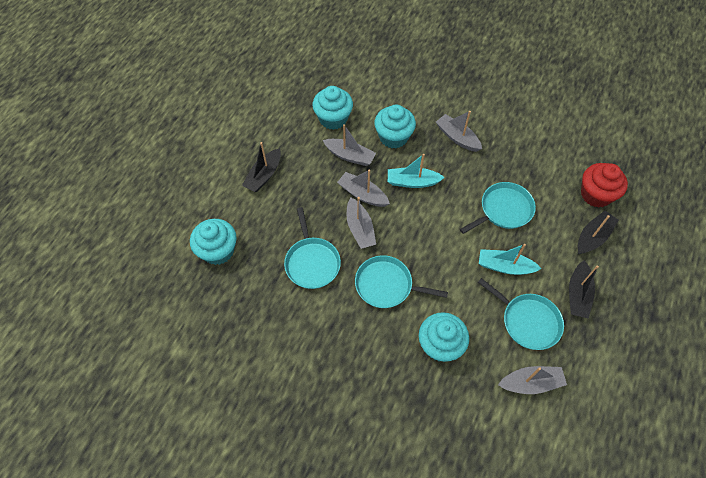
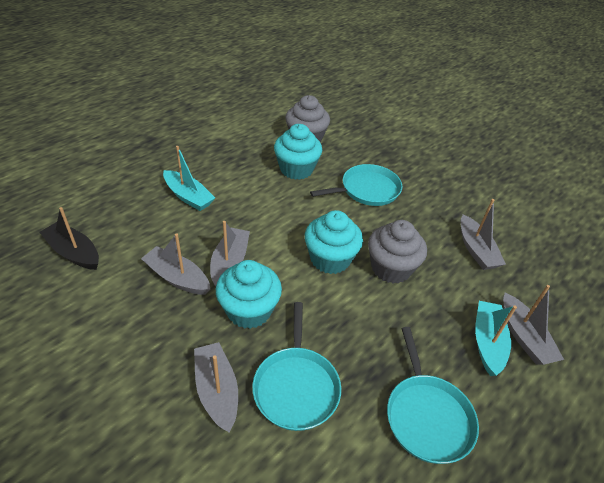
black boat: [242,142,281,192] [569,260,599,319] [578,211,618,254] = 3 -> [39,207,99,270] = 1
grey cupcake: none = 0 -> [285,95,330,142] [368,220,427,284] = 2
red cupcake: [581,163,628,207] = 1 -> none = 0
turquoise cupcake: [190,219,236,265] [312,86,353,130] [374,105,416,149] [419,312,469,362] = 4 -> [216,260,282,329] [274,124,322,180] [305,210,363,274] = 3
turquoise pan: [284,207,341,289] [355,255,448,308] [460,182,536,234] [478,278,564,350] = 4 -> [252,302,341,431] [310,164,402,206] [387,327,479,464] = 3

